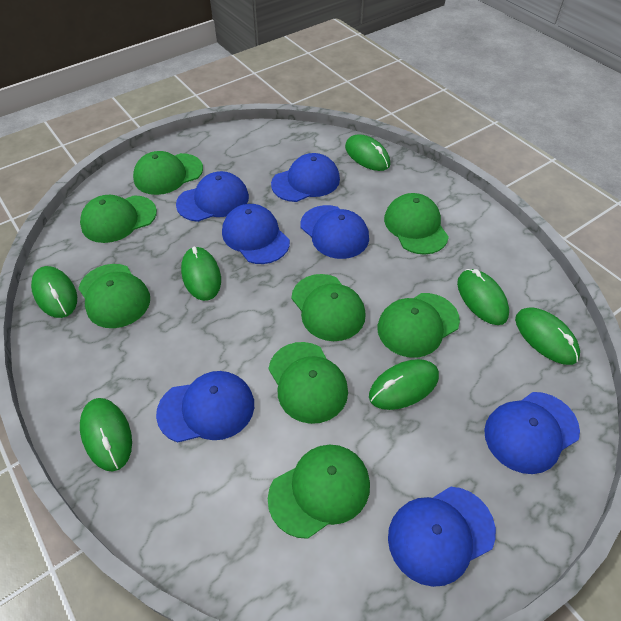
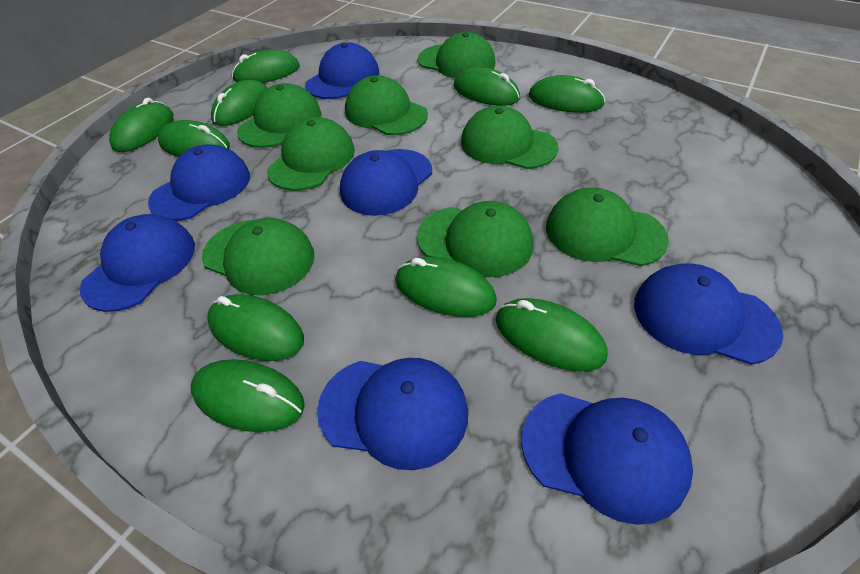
green mouse: [31,266,77,318] [80,398,132,471] [181,247,221,301] [345,134,390,171] [369,359,439,410] [457,269,509,325] [515,307,580,365] = 7 -> [109,98,174,152] [158,120,230,157] [191,359,305,432] [207,294,304,361] [211,80,268,126] [232,49,299,83] [396,257,497,317] [454,67,520,106] [496,298,608,371] [529,75,605,113] = 10

